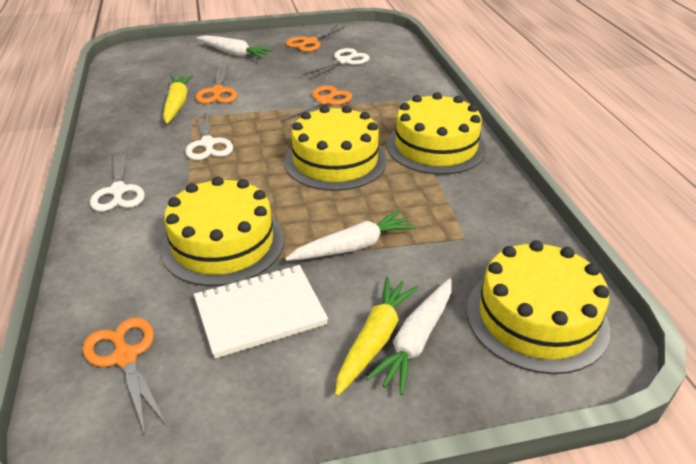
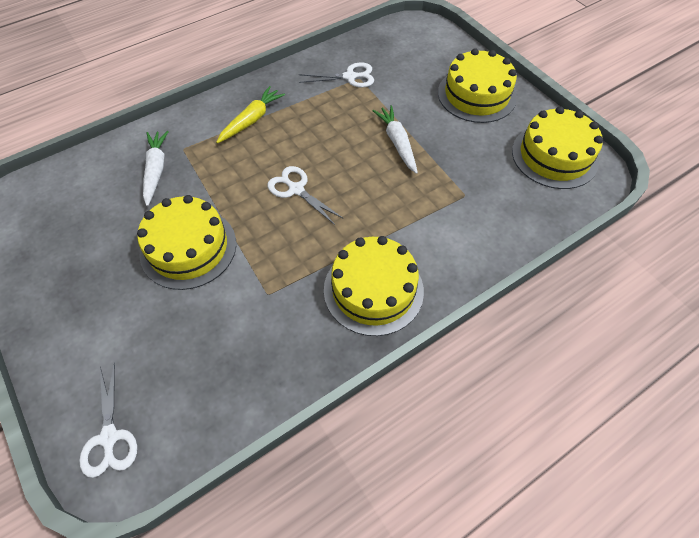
orange scissors: [83,318,167,433] [195,65,237,104] [281,85,352,127] [286,25,345,52] = 4 -> none = 0
white carrot: [197,35,273,58] [285,210,416,261] [366,279,452,395] = 3 -> [143,131,169,206] [372,105,418,174] = 2
white notebook: [194,265,328,359] = 1 -> none = 0
yellow carrot: [163,75,193,124] [335,277,419,396] = 2 -> [216,86,285,143] = 1

